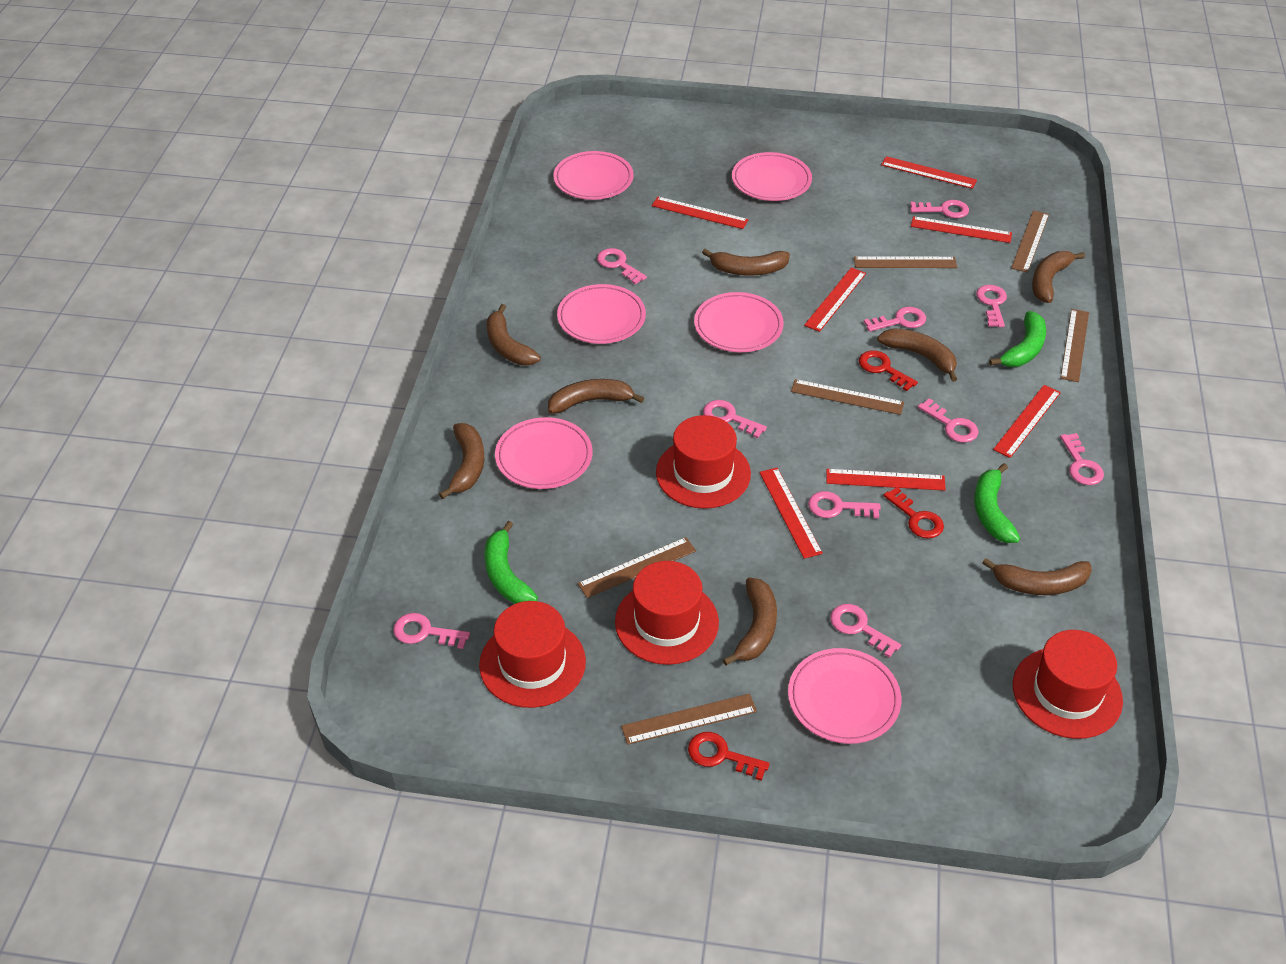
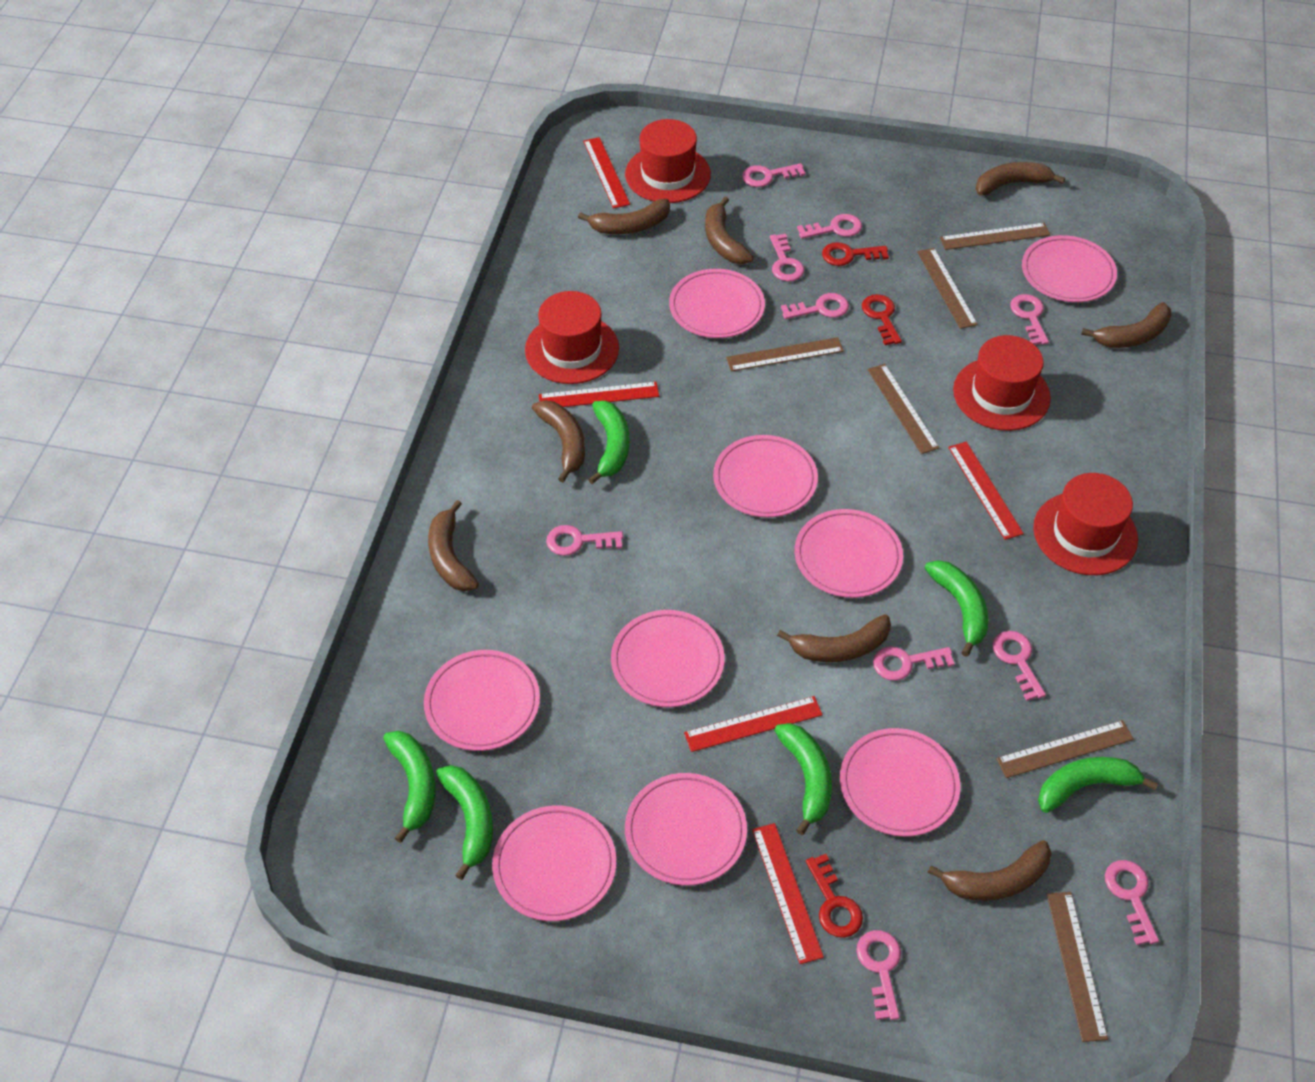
green banana: [484,521,538,604] [974,463,1020,543] [989,311,1046,367] = 3 -> [383,731,436,843] [436,765,493,880] [588,401,629,484] [774,723,832,835] [925,560,988,657] [1038,757,1158,813] = 6
pink plate: [495,417,593,489] [553,151,634,200] [557,284,646,344] [694,292,784,352] [732,152,812,201] [788,648,901,744] = 6 -> [424,650,540,751] [492,806,616,921] [611,610,725,707] [625,773,747,886] [669,269,765,338] [713,435,818,517] [794,509,903,598] [840,728,960,837] [1022,235,1117,302] = 9
red ruler: [652,197,749,229] [759,468,823,559] [804,267,866,332] [826,469,946,491] [881,156,977,189] [911,216,1012,243] [993,385,1061,458] = 7 -> [539,382,659,407] [583,137,630,208] [684,696,823,752] [752,823,824,964] [948,442,1024,540] = 5

